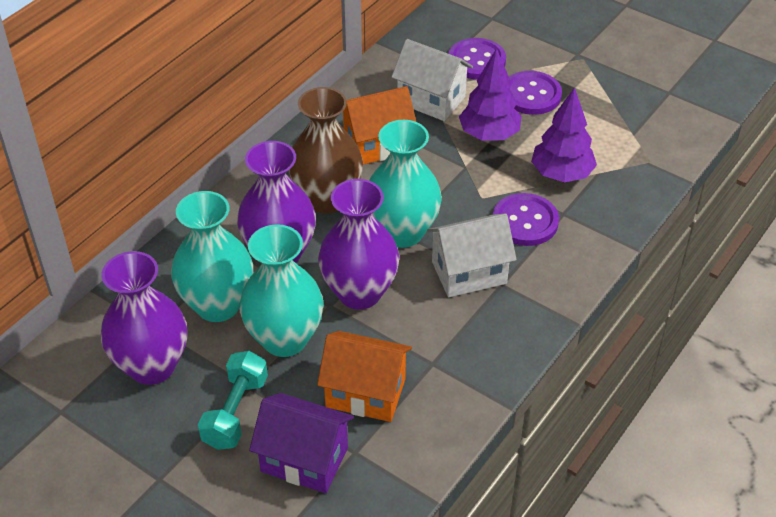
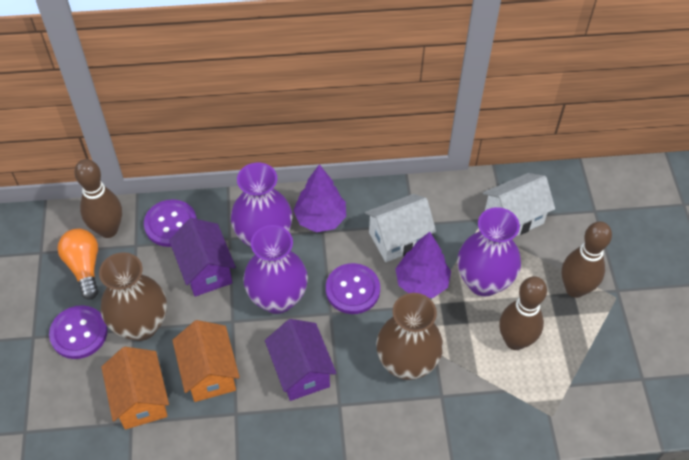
brown bowling pin: none = 0 -> [74,159,122,238] [499,276,547,350] [562,221,612,298] = 3
brown vase: [289,87,363,213] = 1 -> [99,252,167,341] [376,293,443,380] = 2
orange light bulb: none = 0 -> [57,229,98,300] = 1
purple house: [249,393,354,493] = 1 -> [169,218,236,297] [265,319,337,401] = 2
turquoise dumbbell: [198,351,268,450] = 1 -> none = 0
turquoise vase: [171,191,253,322] [239,224,324,357] [369,120,442,248] = 3 -> none = 0

